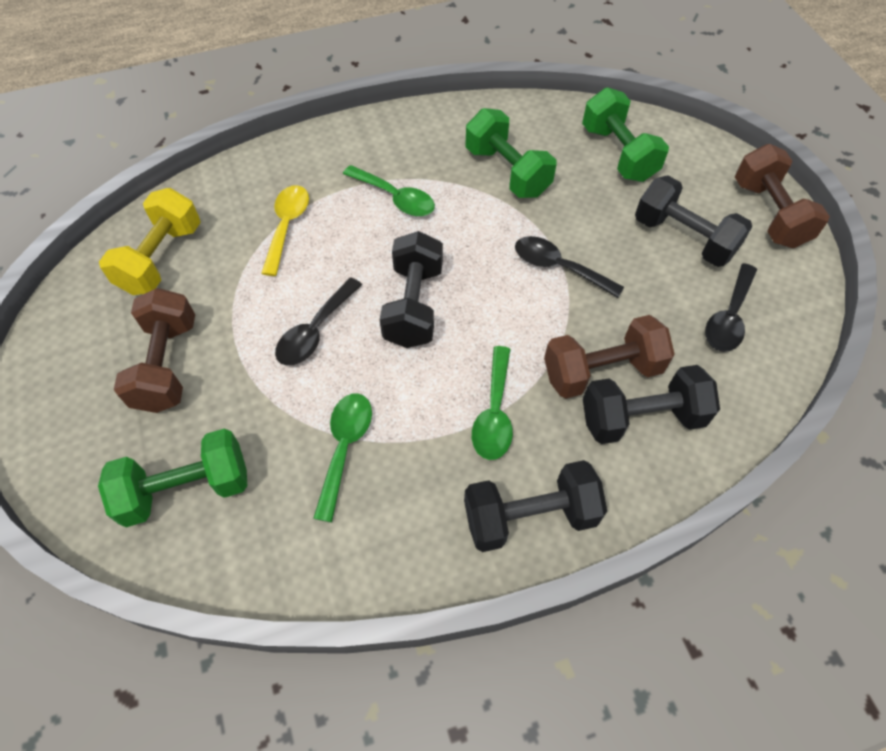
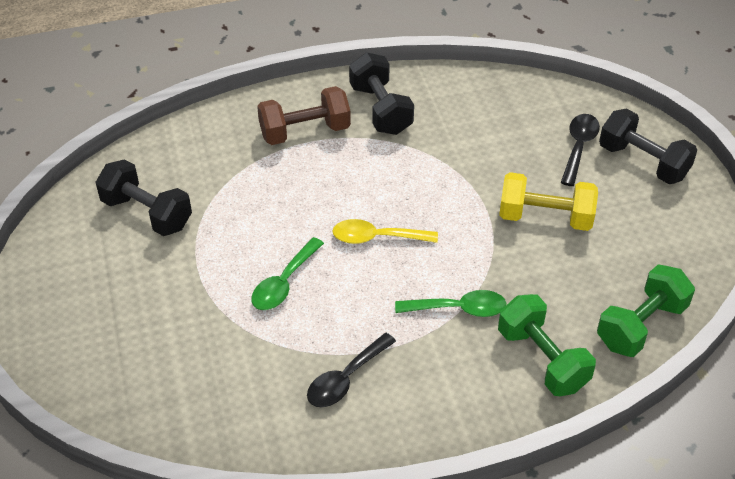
black dumbbell: [380,231,443,348] [464,460,607,552] [583,365,720,444] [635,175,752,267] = 4 -> [96,159,192,236] [349,52,414,135] [599,108,697,184] = 3
black spoon: [275,277,362,365] [515,236,624,298] [705,263,757,352] = 3 -> [307,333,396,407] [561,114,600,186] = 2
brown dumbbell: [114,288,195,413] [544,315,675,399] [735,144,830,248] = 3 -> [257,86,351,145] = 1
green dumbbell: [98,428,247,527] [465,108,556,198] [582,87,669,182] = 3 -> [498,294,596,396] [597,264,695,357] = 2
green spoon: [313,393,372,522] [343,165,435,216] [472,346,513,460] = 3 -> [251,237,324,310] [395,290,506,317] = 2

